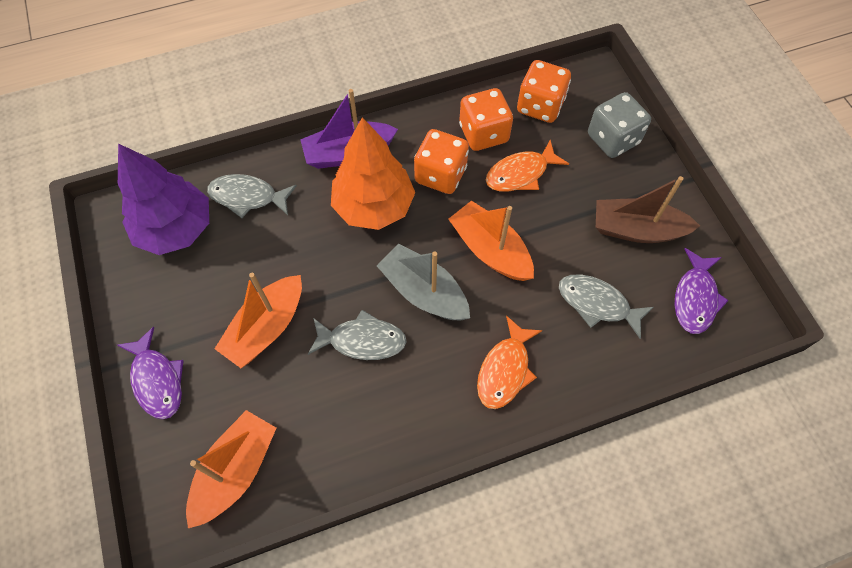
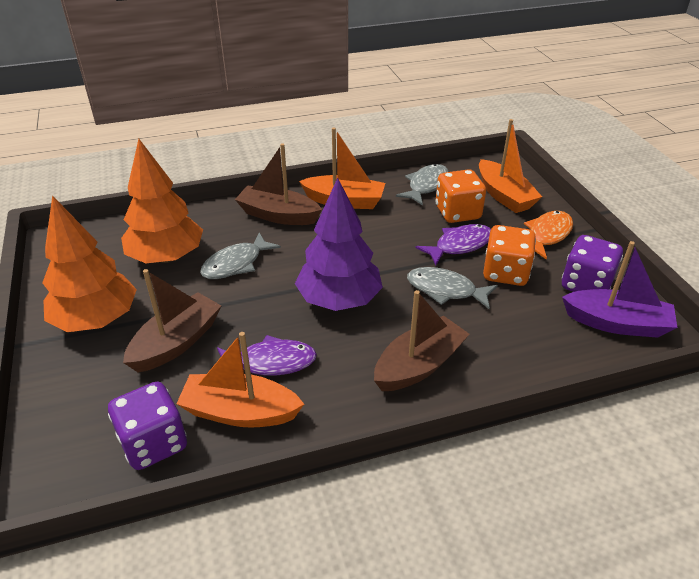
brown boat: [596,176,700,243] = 1 -> [123,269,221,372] [235,143,322,225] [374,290,470,391] = 3
grey boat: [377,244,470,321] = 1 -> none = 0
grey dice: [588,92,651,158] = 1 -> none = 0
orange dice: [414,129,469,194] [459,88,513,151] [517,60,571,123] = 3 -> [435,169,486,223] [483,225,536,286] = 2
orange fish: [477,315,542,409] [486,140,569,192] = 2 -> [524,211,573,260] = 1
orange tree: [331,117,415,230] = 1 -> [42,196,137,332] [121,139,203,263] = 2
purple dice: none = 0 -> [108,382,187,470] [562,235,623,292] = 2

